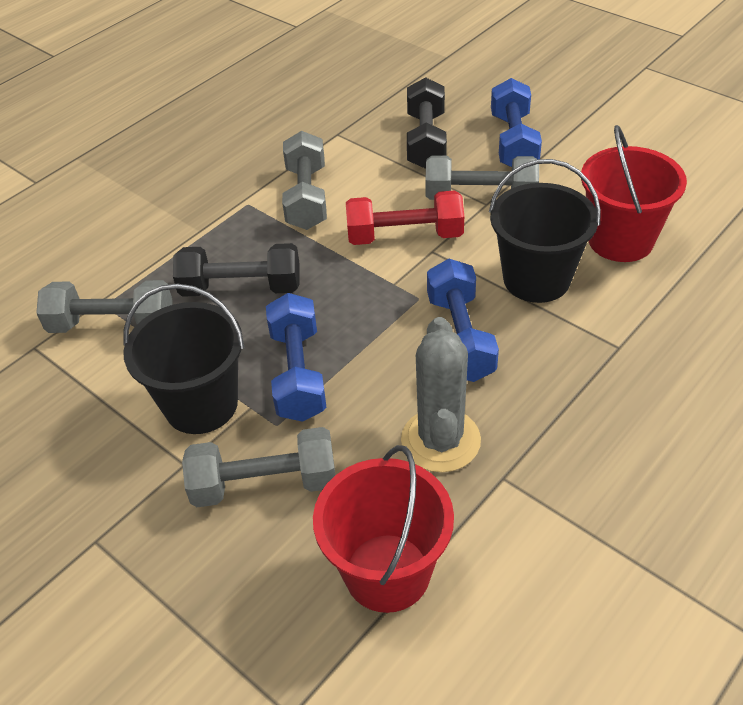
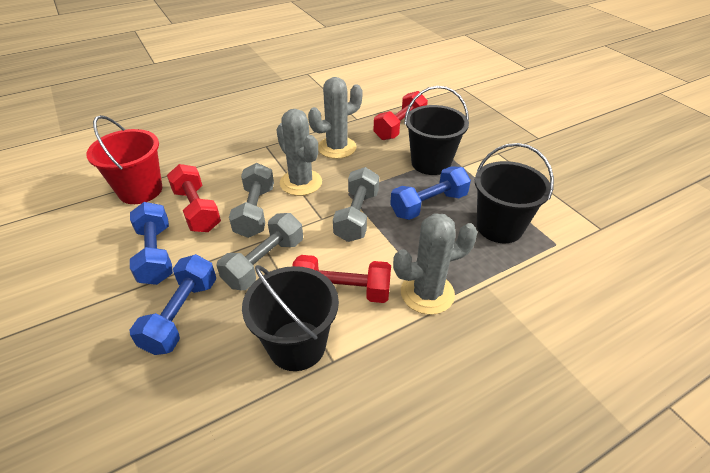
black bucket: [123,283,244,434] [489,159,601,303] = 2 -> [242,265,339,371] [404,86,469,175] [475,143,554,243] = 3
black dumbbell: [173,243,300,297] [407,77,447,169] = 2 -> none = 0
grey cactus: [401,317,481,472] = 1 -> [276,109,322,196] [308,77,363,159] [393,213,477,315] = 3
grey dumbbell: [36,280,173,333] [182,427,335,507] [282,131,327,230] [425,156,539,200] = 4 -> [216,213,303,290] [229,163,274,238] [333,167,379,242] = 3
red bucket: [313,445,454,613] [581,125,687,262] = 2 -> [86,115,162,204] = 1
red dumbbell: [346,190,464,245] = 1 -> [167,164,221,232] [293,255,391,303] [373,91,428,140] = 3

